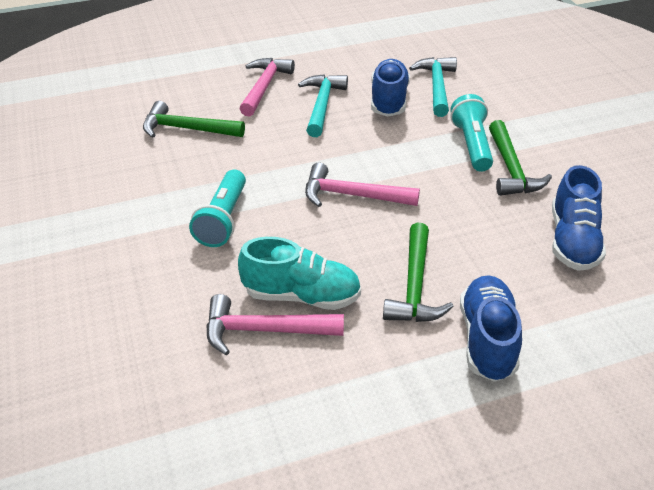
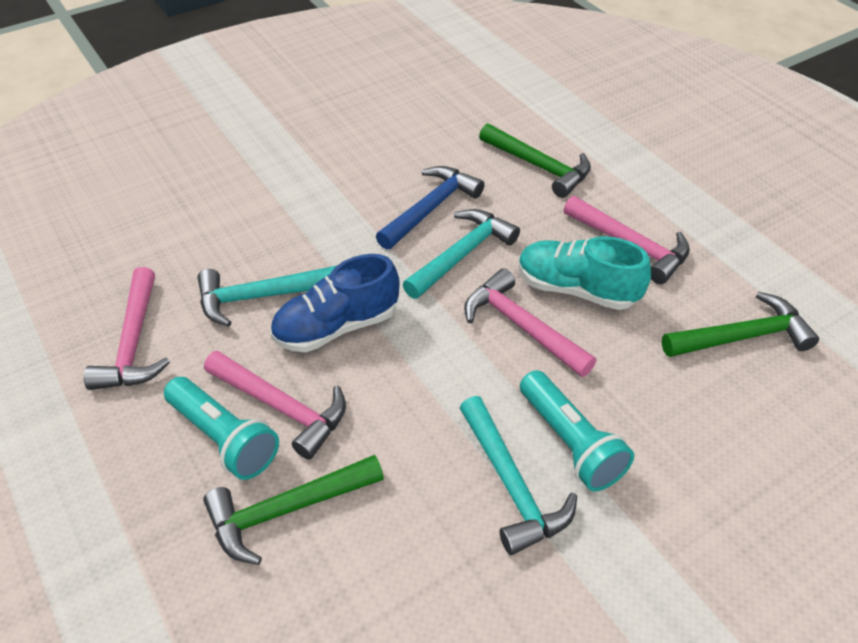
blue hammer: none = 0 -> [376,166,485,250] = 1
blue shoe: [371,59,410,116] [460,275,522,382] [552,165,606,271] = 3 -> [270,254,400,353] = 1
pink hammer: [206,294,344,355] [240,58,295,117] [305,163,420,207] = 3 -> [84,267,170,390] [204,351,346,460] [464,268,596,377] [564,196,690,284] = 4
turquoise hammer: [298,74,348,137] [409,57,457,117] = 2 -> [198,266,336,327] [402,209,520,299] [460,396,577,555] = 3

